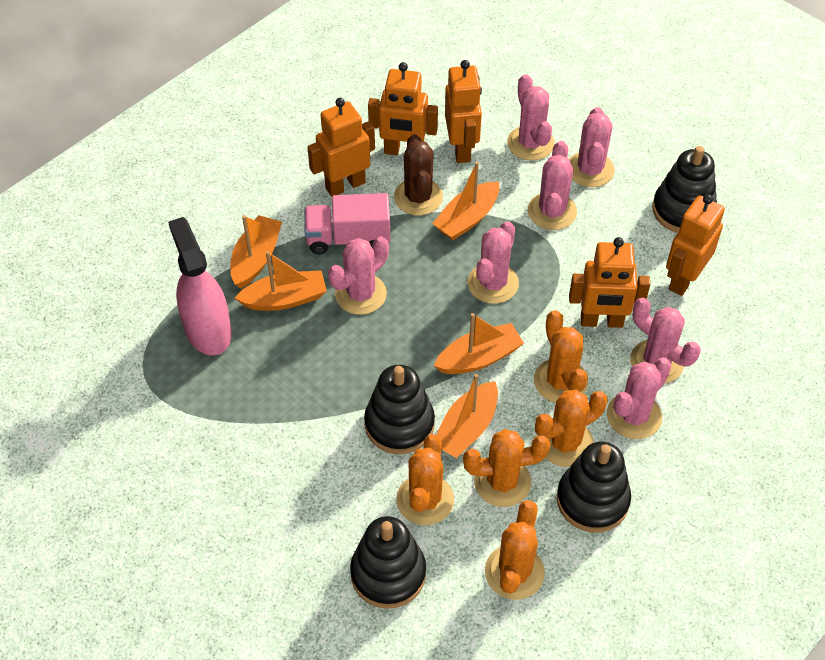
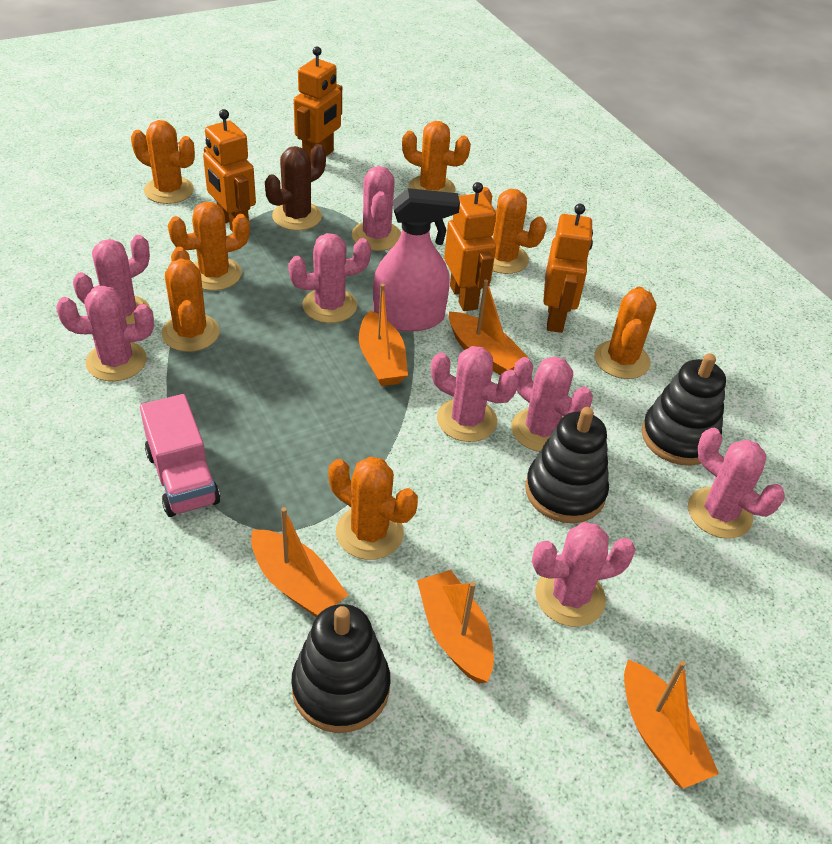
black stacking toy: [350,516,426,609] [364,365,435,454] [557,442,631,532] [652,146,717,233] = 4 -> [291,604,391,733] [525,407,609,523] [641,353,726,466] = 3
orange cactus: [396,434,454,525] [463,429,550,507] [485,500,545,600] [534,310,588,403] [535,390,607,467] = 5 -> [131,120,195,204] [161,247,220,352] [168,202,250,291] [329,457,418,560] [402,121,471,193] [480,187,547,274] [595,287,656,379] = 7
orange robot: [307,98,375,197] [368,62,438,155] [445,60,482,163] [569,237,650,328] [666,194,725,296] = 5 -> [203,109,256,232] [294,46,342,160] [444,182,496,311] [543,204,593,333] = 4
pink cactus: [328,236,389,315] [468,221,519,304] [507,74,555,161] [528,141,577,230] [569,107,615,187] [607,358,672,439] [630,298,700,384] = 7 -> [56,286,154,381] [73,235,150,324] [288,233,371,323] [352,166,401,251] [431,346,519,442] [511,356,593,452] [532,522,636,627] [688,428,785,539] = 8

